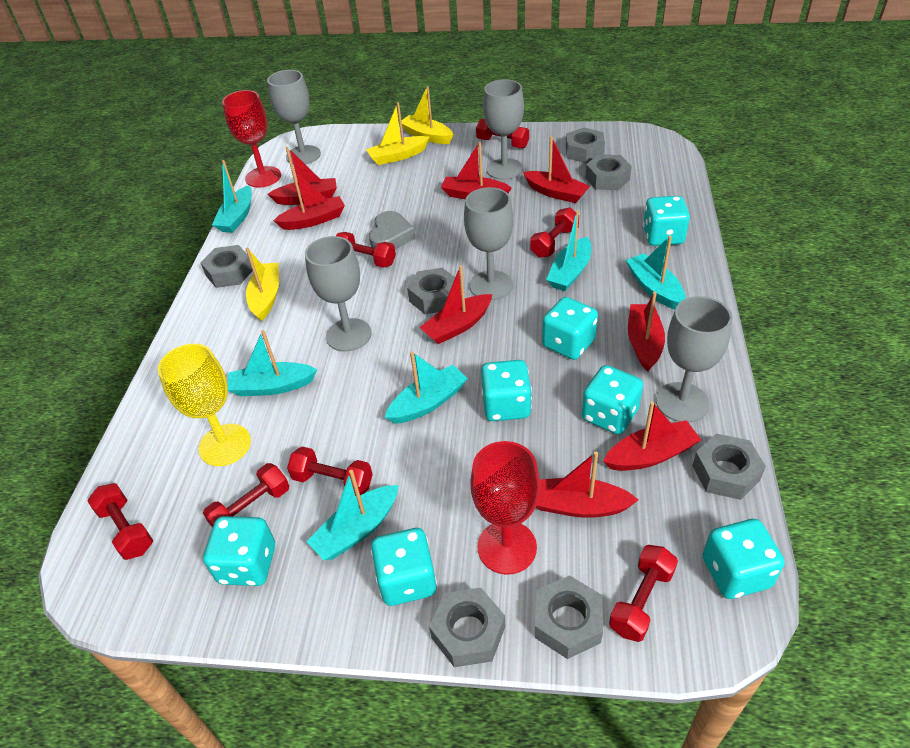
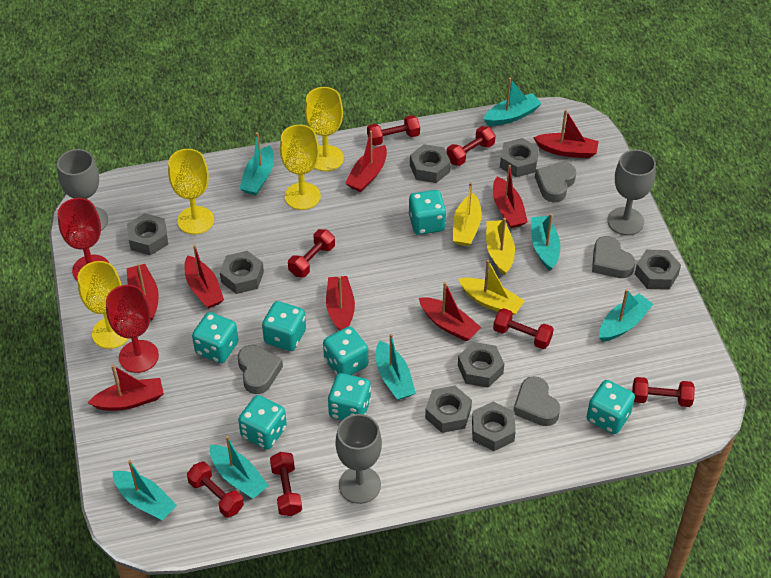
grey goblet: [267,70,321,165] [305,236,371,352] [464,187,513,300] [483,79,524,180] [656,296,732,423] = 5 -> [57,149,108,231] [336,414,382,504] [607,149,656,235] = 3
grey heart: [369,211,416,250] = 1 -> [238,345,283,394] [513,376,560,426] [535,162,576,202] [592,236,635,278] = 4
grey nut: [200,245,253,288] [407,268,455,314] [429,588,505,667] [535,575,603,659] [566,127,605,163] [585,154,632,190] [692,434,766,500] = 7 -> [127,213,168,255] [220,251,264,294] [410,144,451,183] [425,386,472,433] [458,342,504,388] [472,401,516,451] [500,138,539,177] [635,250,681,290] = 8
turquoise boat: [212,160,252,233] [227,330,317,396] [306,470,399,560] [385,351,468,424] [546,211,591,291] [626,236,686,309] = 6 -> [112,460,177,520] [210,436,269,499] [240,133,274,195] [376,334,416,400] [483,78,542,126] [531,214,561,271] [599,289,654,342] = 7
yellow goblet: [158,344,251,466] = 1 -> [78,261,129,349] [168,149,214,234] [280,125,321,210] [305,87,344,171] = 4

